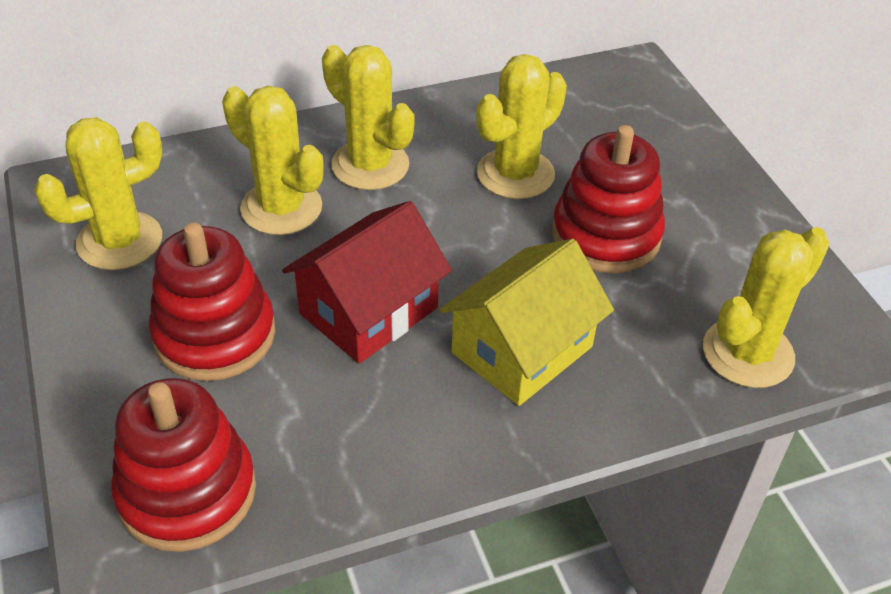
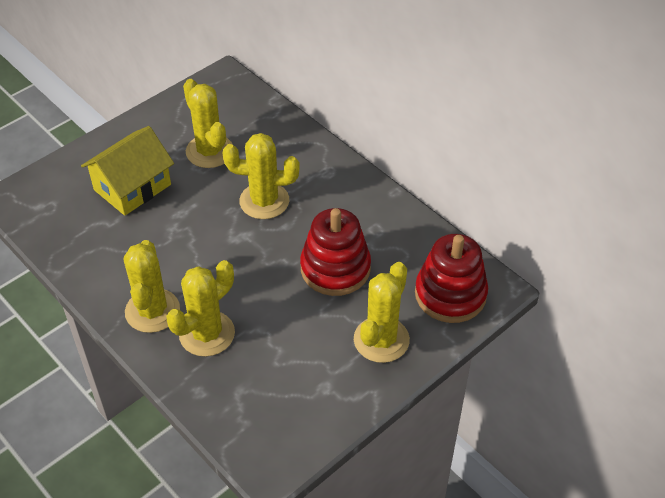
red house: [282,201,452,364] = 1 -> none = 0
red stacking toy: [111,378,256,552] [149,222,275,381] [552,125,665,273] = 3 -> [300,208,371,296] [415,234,488,323] = 2

